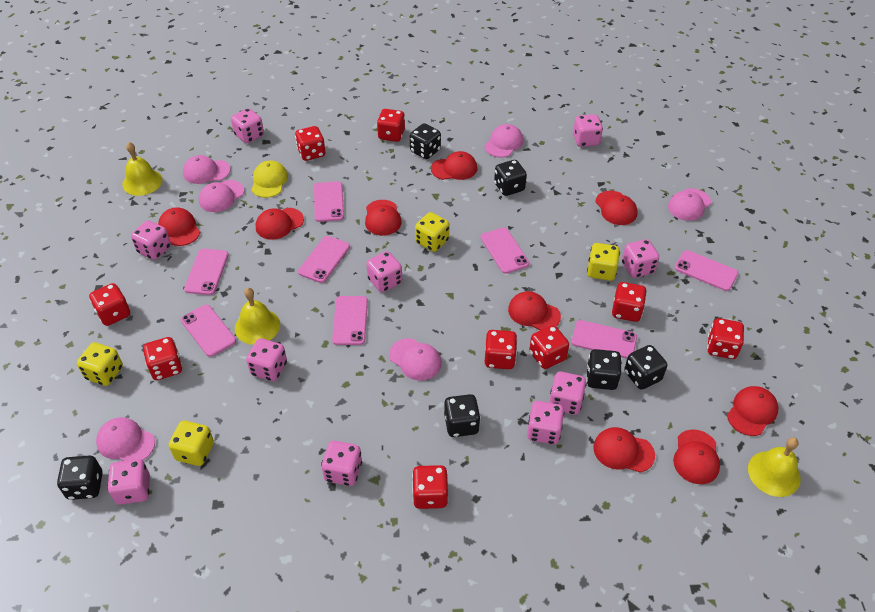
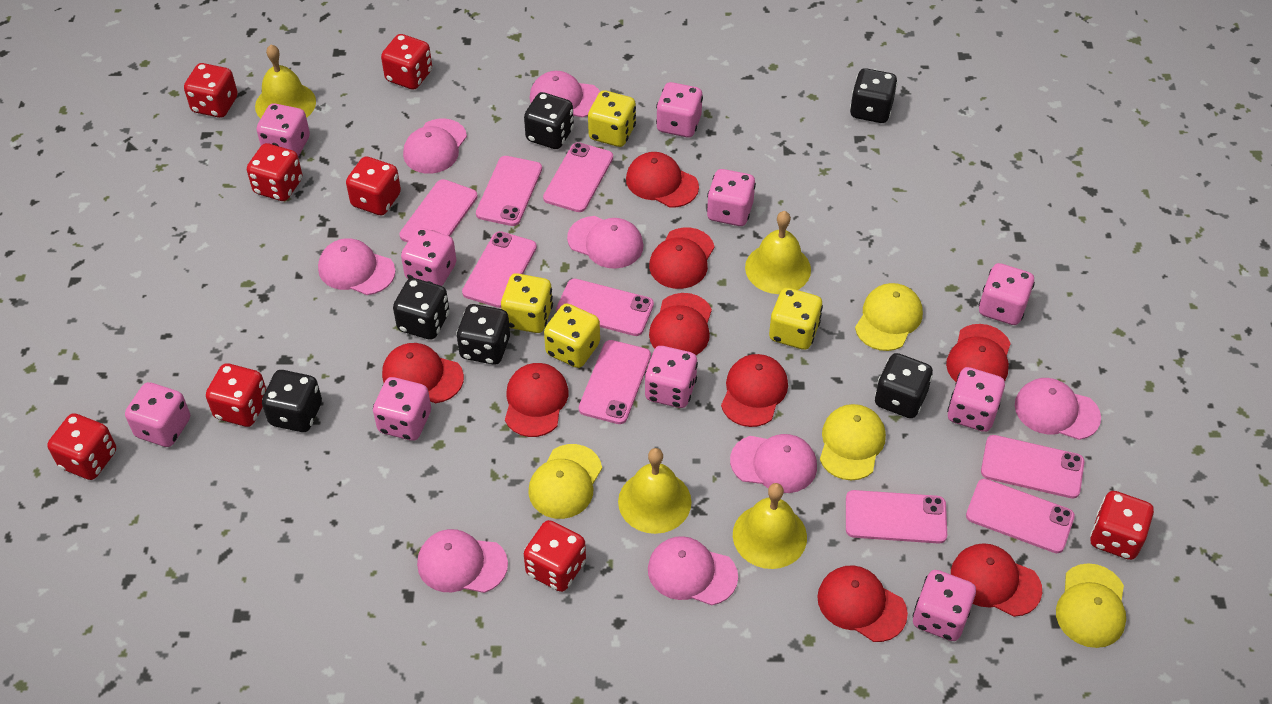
pink cap: [96,417,155,461] [183,155,231,184] [199,180,244,212] [389,338,442,381] [484,124,523,158] [668,188,711,221] = 6 -> [318,238,396,295] [403,119,467,174] [417,529,508,593] [530,71,600,118] [567,216,644,269] [648,536,738,605] [730,434,817,493] [1015,378,1101,440] = 8
pink phone: [181,304,236,357] [184,249,229,295] [298,236,350,283] [314,181,344,222] [332,296,368,345] [481,227,530,274] [571,320,637,359] [674,250,738,291] = 8 -> [399,179,478,243] [462,231,537,308] [476,156,542,226] [543,142,613,212] [556,279,654,336] [579,340,651,424] [846,490,947,544] [966,479,1075,553] [981,435,1084,499] = 9
red dice: [89,283,130,326] [143,337,183,380] [295,126,325,161] [377,109,405,142] [412,465,448,509] [485,330,517,369] [529,325,569,369] [612,282,647,322] [707,318,744,359] = 9 -> [47,413,116,480] [184,63,238,118] [206,363,266,427] [247,143,302,201] [346,157,401,215] [381,34,432,90] [524,520,586,592] [1090,491,1154,560] = 8
yellow bell: [122,142,163,196] [235,288,280,345] [748,437,801,497] = 3 -> [255,45,316,119] [618,448,692,534] [733,483,807,569] [745,211,811,294] = 4
yellow cap: [251,161,288,198] = 1 -> [528,444,602,519] [820,404,886,480] [855,283,923,351] [1056,563,1126,648] = 4

